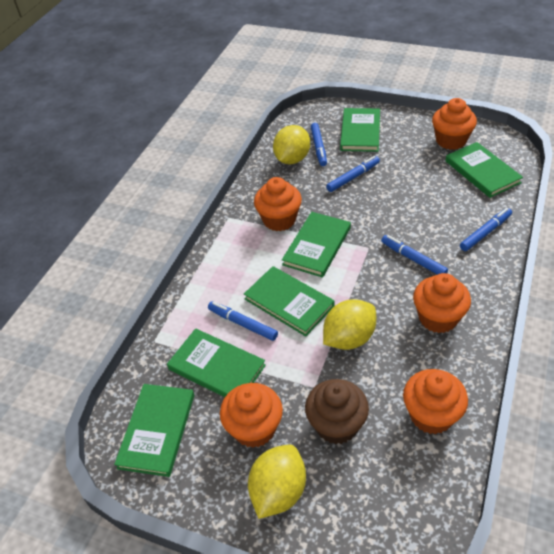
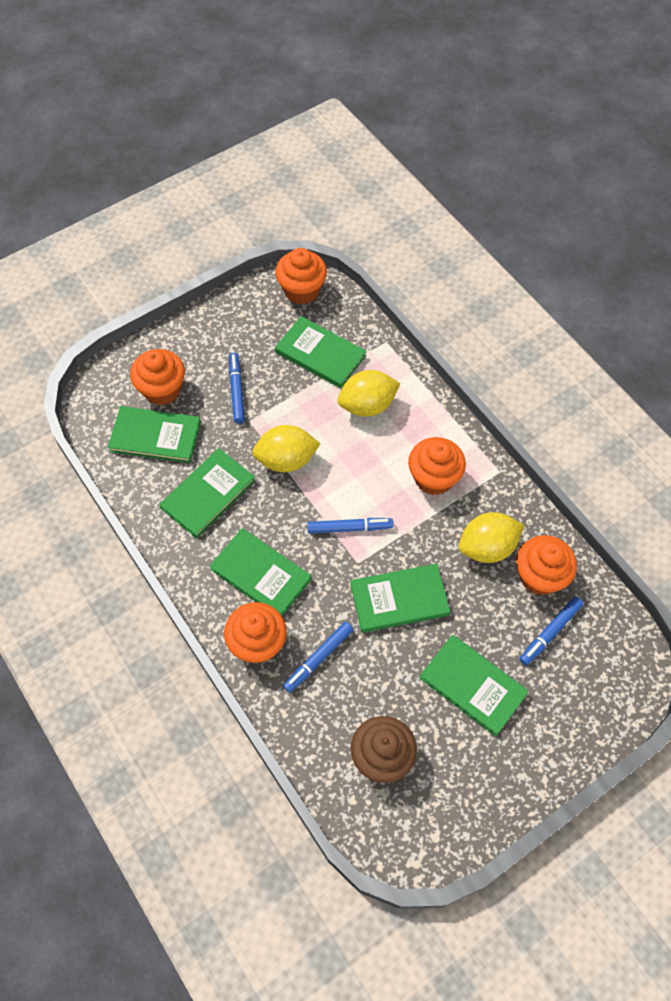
blue marker: [208,301,278,341] [311,123,327,166] [326,156,380,192] [381,235,448,275] [460,208,512,251] = 5 -> [229,353,245,424] [283,622,353,693] [307,518,394,534] [519,596,583,666] = 4

